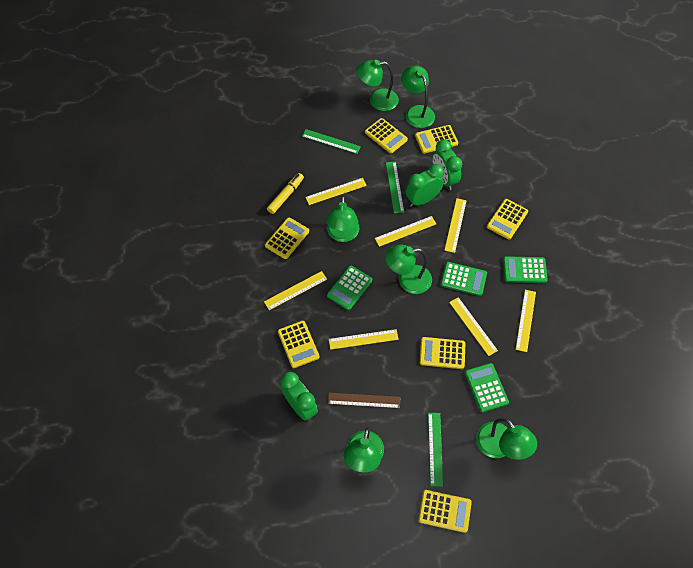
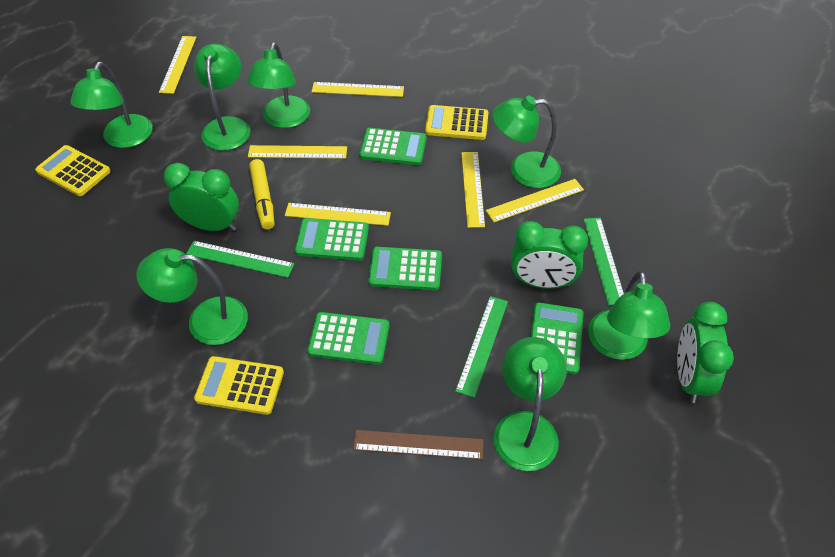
green calculator: [327,266,372,310] [441,262,487,296] [465,363,509,413] [503,256,548,283] = 4 -> [295,218,369,261] [307,312,389,365] [359,128,427,165] [368,247,442,291] [530,302,584,374] = 5
green lamp: [326,196,359,242] [344,427,384,473] [356,60,399,111] [385,245,432,294] [401,65,435,128] [476,418,537,460] = 6 -> [70,61,153,148] [136,248,248,345] [194,44,250,151] [247,42,310,128] [492,96,561,188] [494,337,567,471] [588,271,671,360] = 7
yellow calculator: [265,217,309,259] [278,321,319,368] [365,118,408,153] [415,125,458,154] [418,490,472,533] [420,337,465,369] [487,199,528,240] = 7 -> [35,145,111,196] [194,356,284,415] [425,105,489,140] = 3
yellow ruler: [264,271,327,310] [305,178,367,205] [329,329,399,350] [375,216,436,247] [444,198,467,253] [449,297,498,356] [516,290,536,352] = 7 -> [159,36,196,94] [248,145,347,159] [285,203,391,226] [312,82,404,97] [462,152,485,228] [486,179,584,222] = 6

